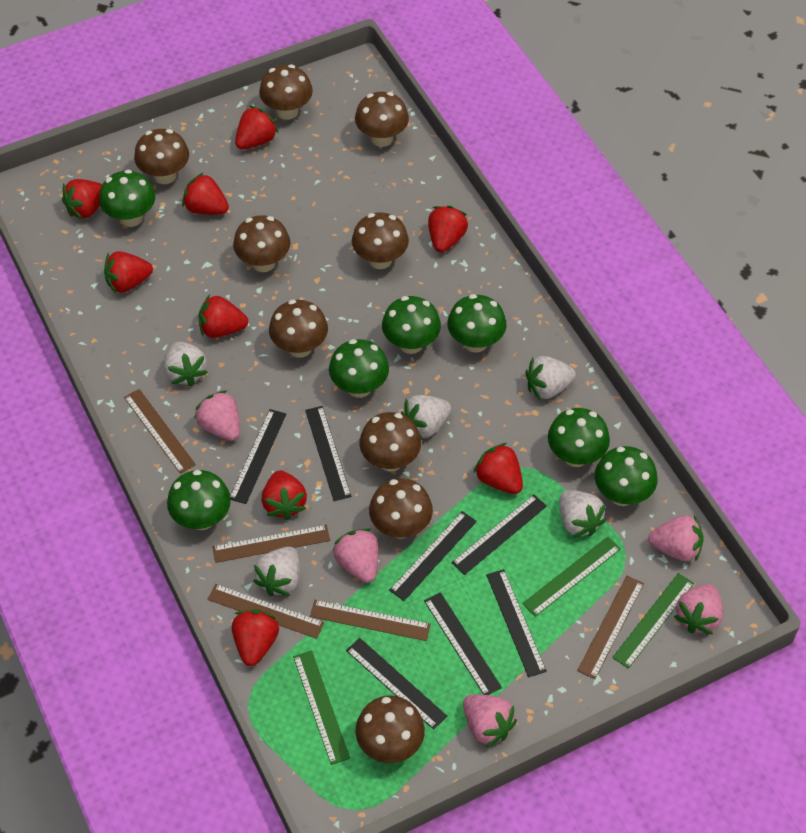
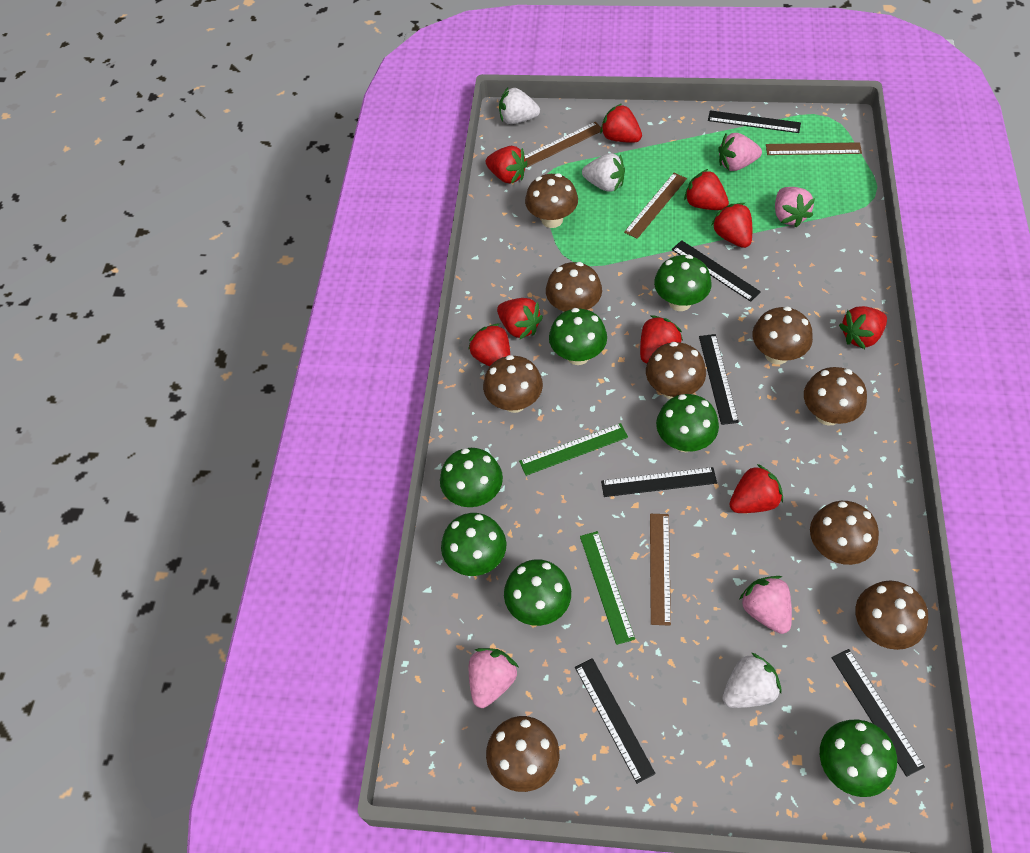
black ruler: [230,409,286,504] [305,406,352,501] [346,638,447,730] [389,511,477,601] [424,592,502,695] [451,494,547,575] [486,569,547,677] = 7 -> [575,658,656,784] [601,467,717,497] [672,240,761,302] [699,334,739,425] [708,110,801,133] [831,649,925,777] = 6
brown ruler: [124,389,196,474] [208,584,324,639] [212,525,330,563] [310,600,431,641] [577,576,644,679] = 5 -> [524,122,601,167] [624,173,687,239] [650,514,671,626] [766,142,862,155] = 4
green ruler: [293,650,350,765] [522,537,621,617] [612,573,694,669] = 3 -> [519,423,628,476] [580,531,635,645] = 2
pink strawberry: [194,390,240,441] [332,528,378,583] [463,694,517,747] [648,515,704,562] [674,584,723,634] = 5 -> [469,648,519,708] [718,133,762,171] [739,576,792,634] [775,187,815,227] = 4
white strawberry: [164,342,208,386] [253,547,300,596] [401,395,451,439] [525,356,576,400] [560,490,606,537] = 5 -> [499,88,540,124] [582,153,625,192] [722,653,781,708] = 3

